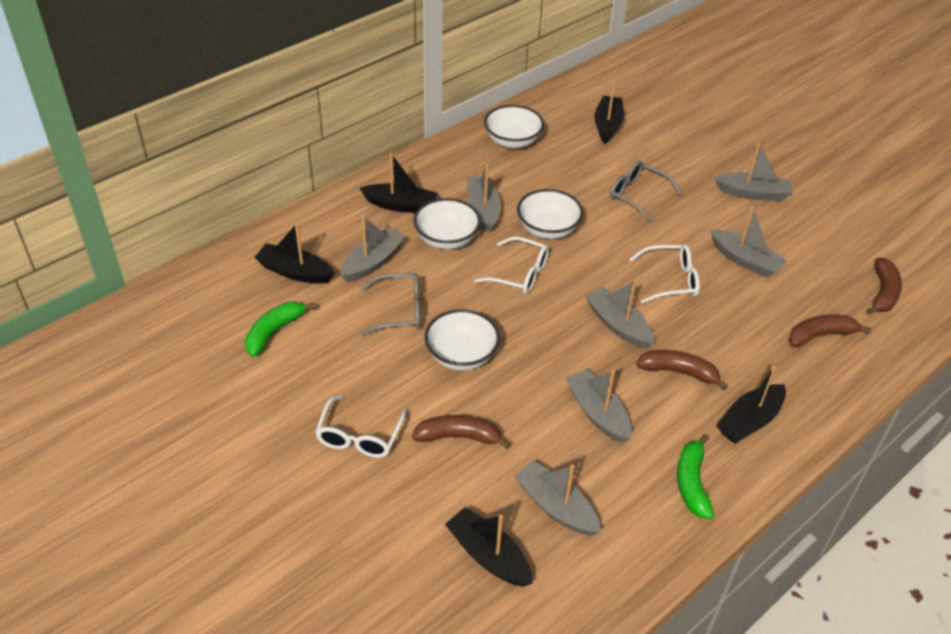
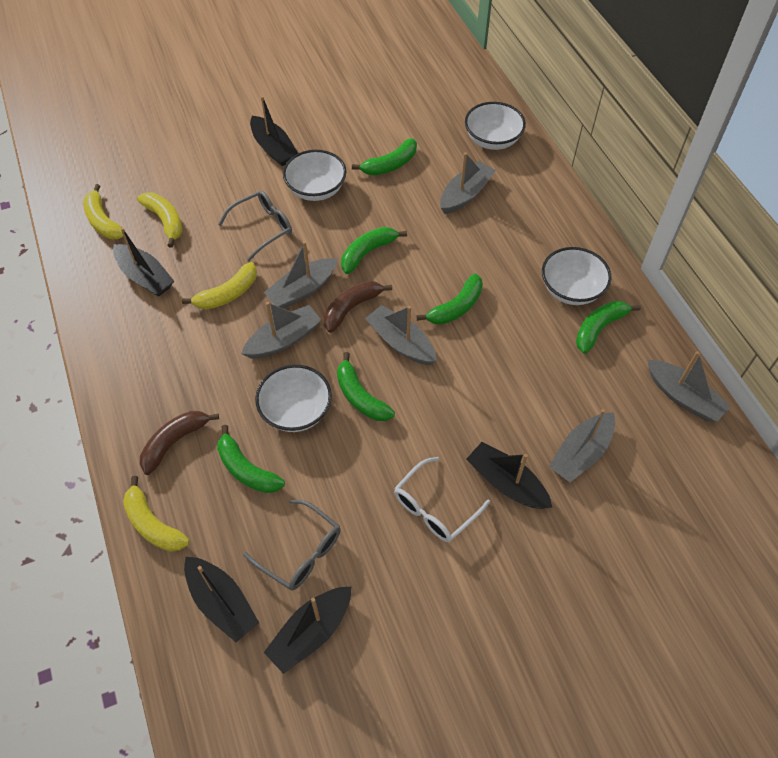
brown banana: [412,415,510,449] [636,350,728,390] [789,314,872,347] [867,257,902,315] = 4 -> [140,411,219,475] [324,281,392,333] = 2
green banana: [245,302,315,357] [677,434,714,519] = 2 -> [217,425,285,493] [337,352,395,421] [341,227,407,274] [352,138,417,175] [416,273,483,325] [576,301,641,354] = 6
grey boat: [340,216,406,282] [467,164,501,232] [514,461,601,536] [566,369,631,443] [585,280,654,349] [710,206,787,278] [715,143,792,201] = 7 -> [241,302,322,358] [264,241,338,309] [365,305,436,365] [440,152,496,214] [549,409,615,482] [647,351,731,422] = 6
white glasses: [315,395,407,458] [474,237,549,294] [629,244,700,303] = 3 -> [394,457,490,542] = 1
yellow banana: none = 0 -> [83,184,124,239] [123,476,190,552] [137,193,182,248] [182,262,257,310] = 4

